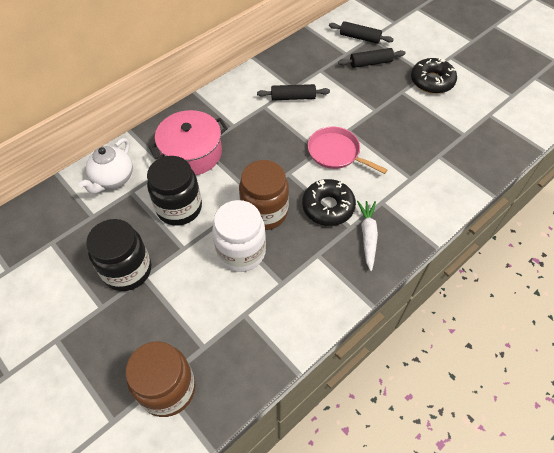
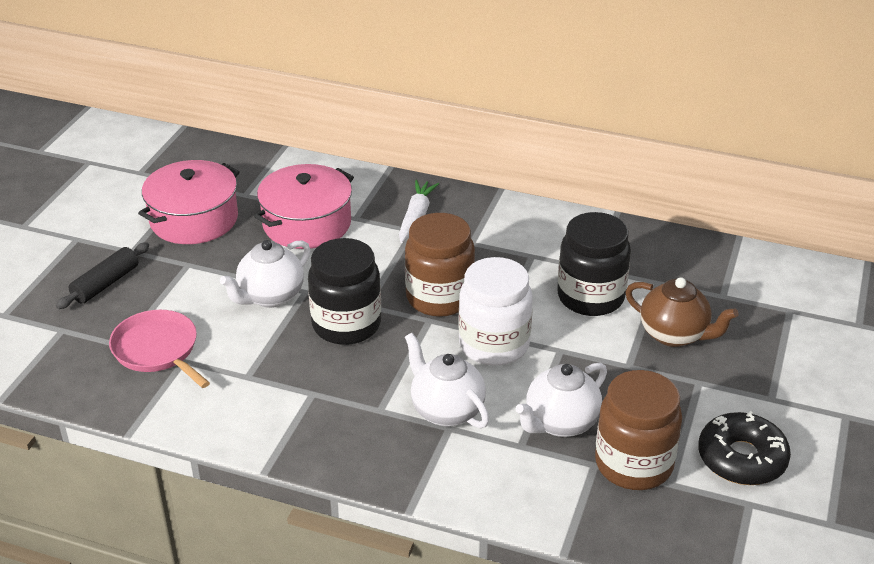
black donut: [302,179,356,226] [411,58,457,94] = 2 -> [698,411,791,485] = 1
black rolling pin: [257,84,330,100] [329,21,394,44] [338,48,405,68] = 3 -> [56,242,149,309] = 1
brown teapot: none = 0 -> [625,277,739,347] = 1
pink pot: [148,110,228,175] = 1 -> [138,160,240,244] [254,164,354,249] = 2
white teapot: [79,138,133,194] = 1 -> [220,240,310,308] [405,333,489,428] [516,363,607,437] = 3

